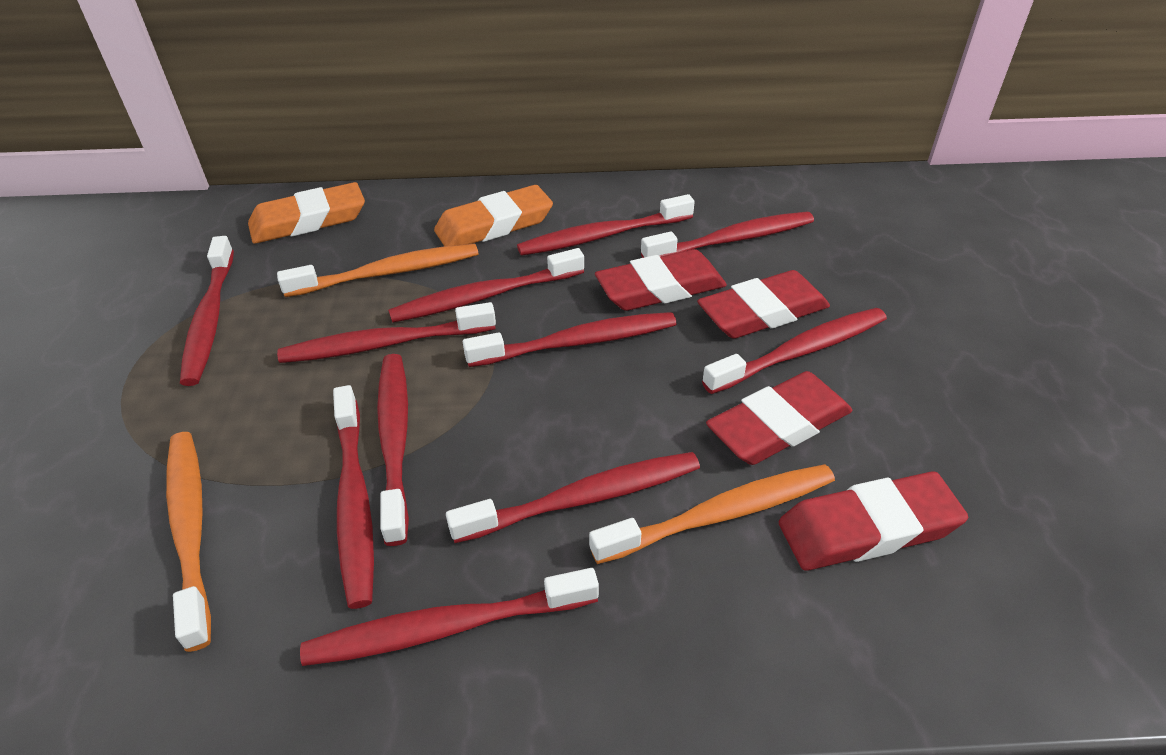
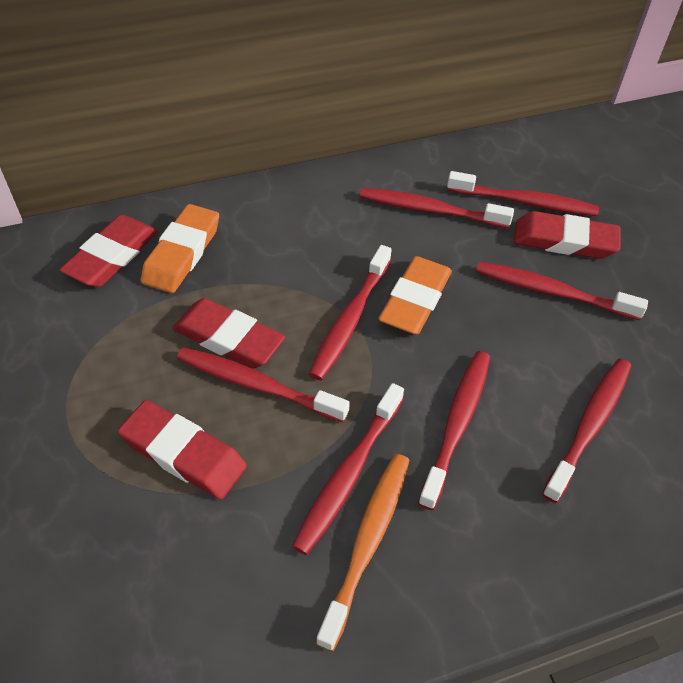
orange toothbrush: [166,432,211,652] [277,243,479,297] [589,464,835,564] = 3 -> [316,454,410,651] = 1
red toothbrush: [180,236,234,386] [277,302,496,363] [300,568,599,666] [333,385,374,609] [377,354,409,546] [388,248,584,323] [446,452,700,543] [463,312,676,367] [517,194,695,256] [641,212,814,258] [702,308,887,394] = 11 -> [177,347,350,422] [292,383,404,555] [309,245,392,380] [360,188,514,228] [418,351,490,510] [447,171,599,216] [476,261,648,320] [542,358,631,503] = 8

